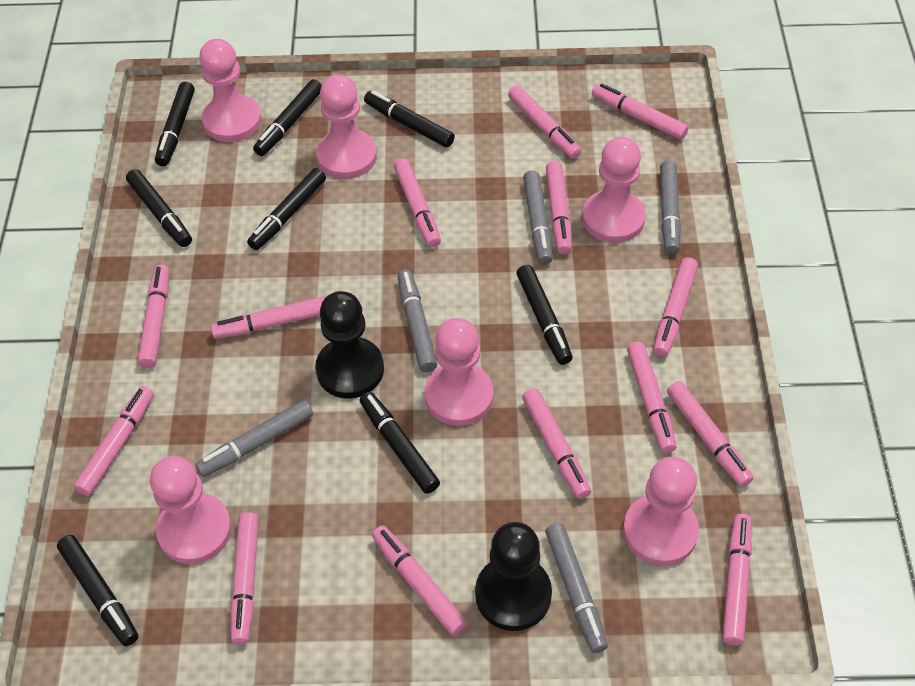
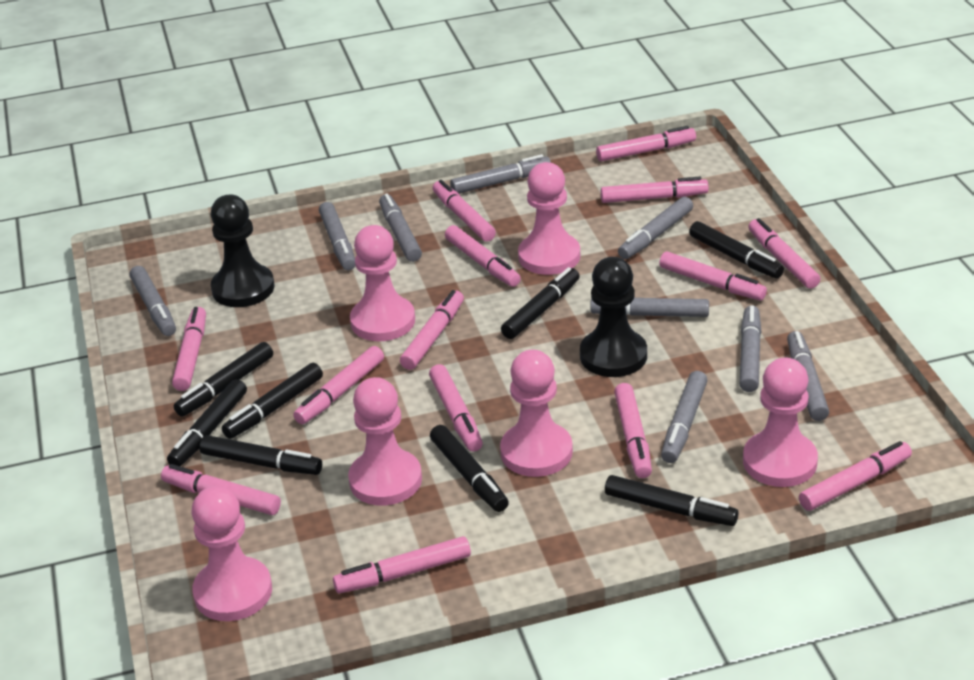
grey marker: [195,400,313,477] [398,270,437,372] [523,170,553,265] [545,523,608,653] [660,160,681,254] = 5 -> [129,266,176,336] [319,202,356,270] [379,194,422,262] [450,154,551,194] [590,298,709,317] [618,197,693,259] [661,371,708,463] [740,305,761,392] [787,331,829,421] = 9

